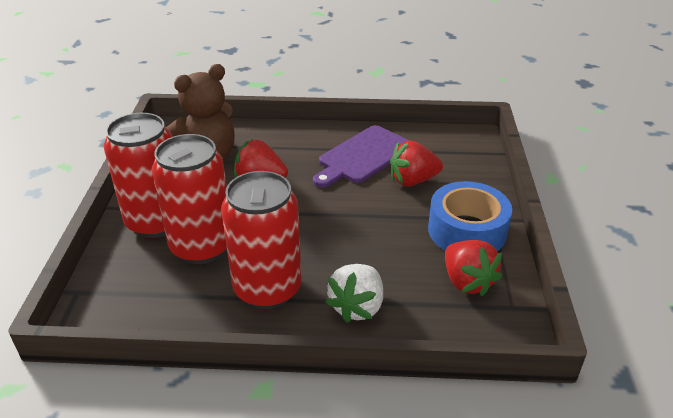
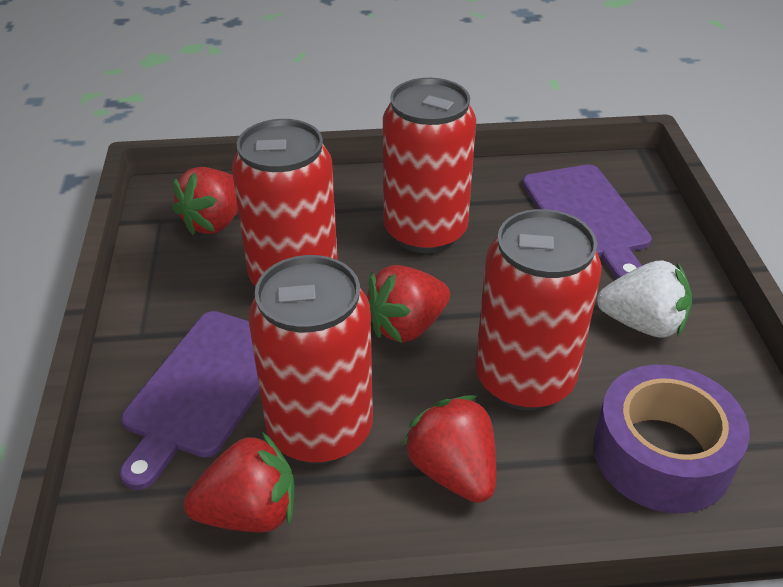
blue tape: [428,181,512,251] = 1 -> none = 0
brown teddy bear: [166,64,235,160] = 1 -> none = 0
purple cutting board: [313,125,409,188] = 1 -> [120,311,260,490] [522,164,652,279] = 2
purple tape: none = 0 -> [593,365,750,513] = 1
red can: [104,113,172,238] [152,134,227,264] [221,171,302,309] = 3 -> [232,119,338,287] [248,255,373,464] [383,78,476,253] [476,209,602,410] = 4
red strawberry: [234,139,288,178] [390,140,443,187] [445,240,502,296] = 3 -> [173,167,238,235] [184,432,295,532] [367,265,450,343] [403,395,496,503] = 4

